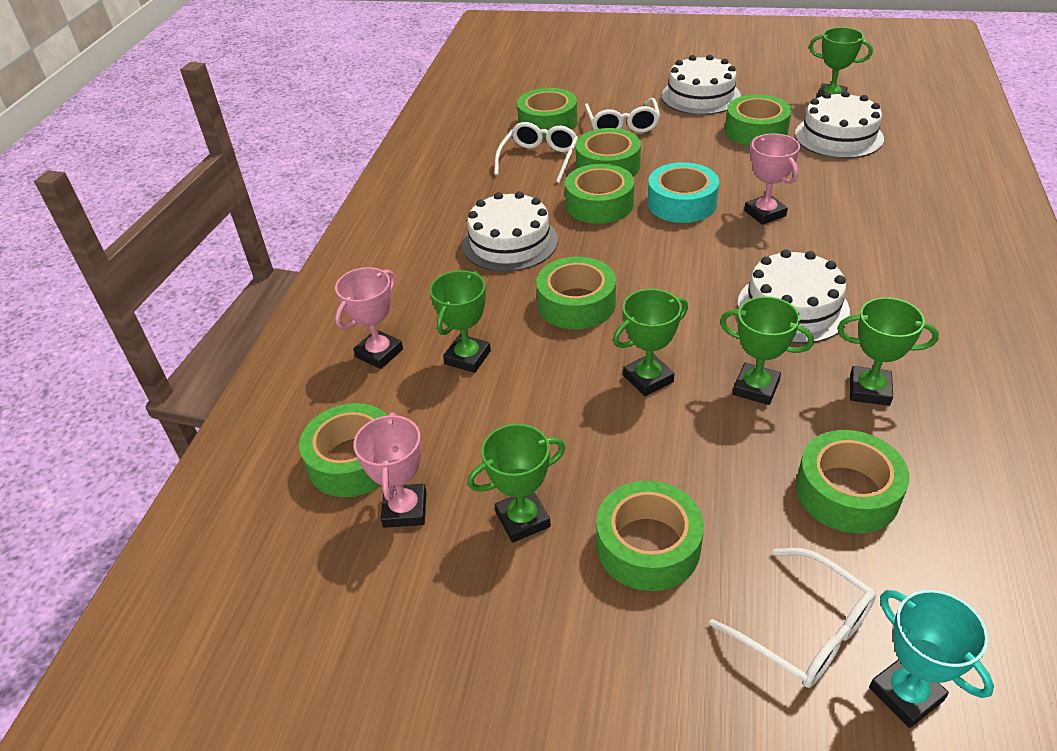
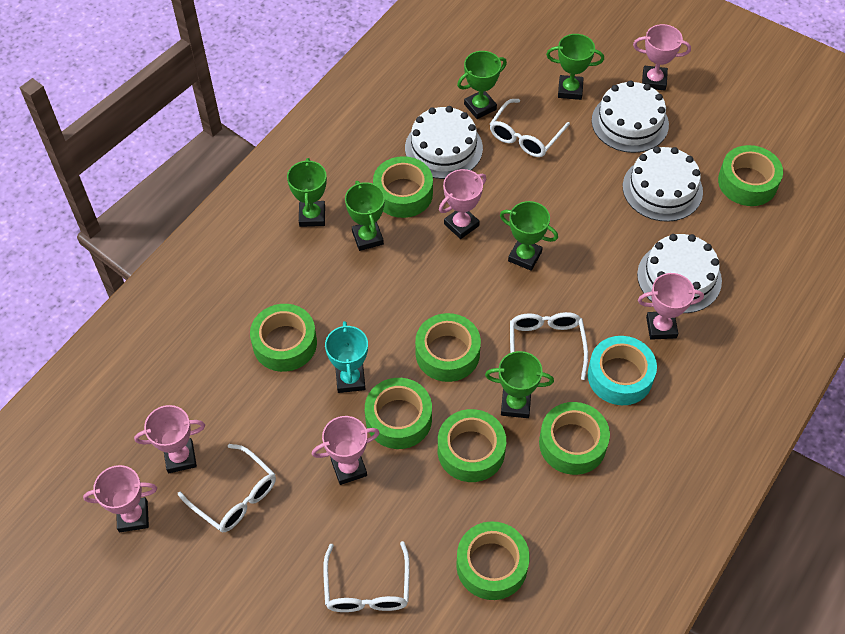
pink trophy: [335,267,403,369] [353,412,427,528] [744,133,800,225] = 3 -> [83,465,157,532] [134,405,205,473] [312,416,380,485] [439,169,486,239] [633,24,691,91] [638,273,704,340] = 6
white glasses: [494,122,578,183] [585,98,660,133] [709,548,876,688] = 3 -> [178,444,276,532] [323,541,410,612] [490,99,570,157] [510,312,588,380] = 4

